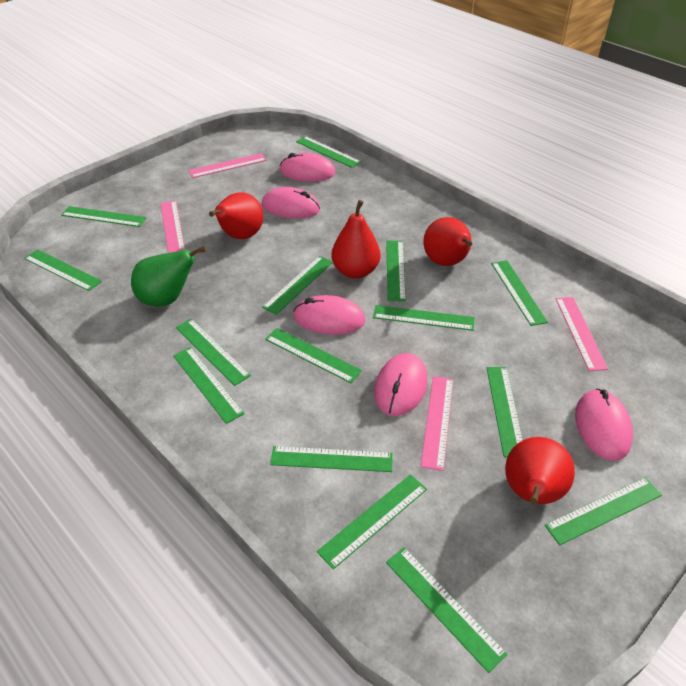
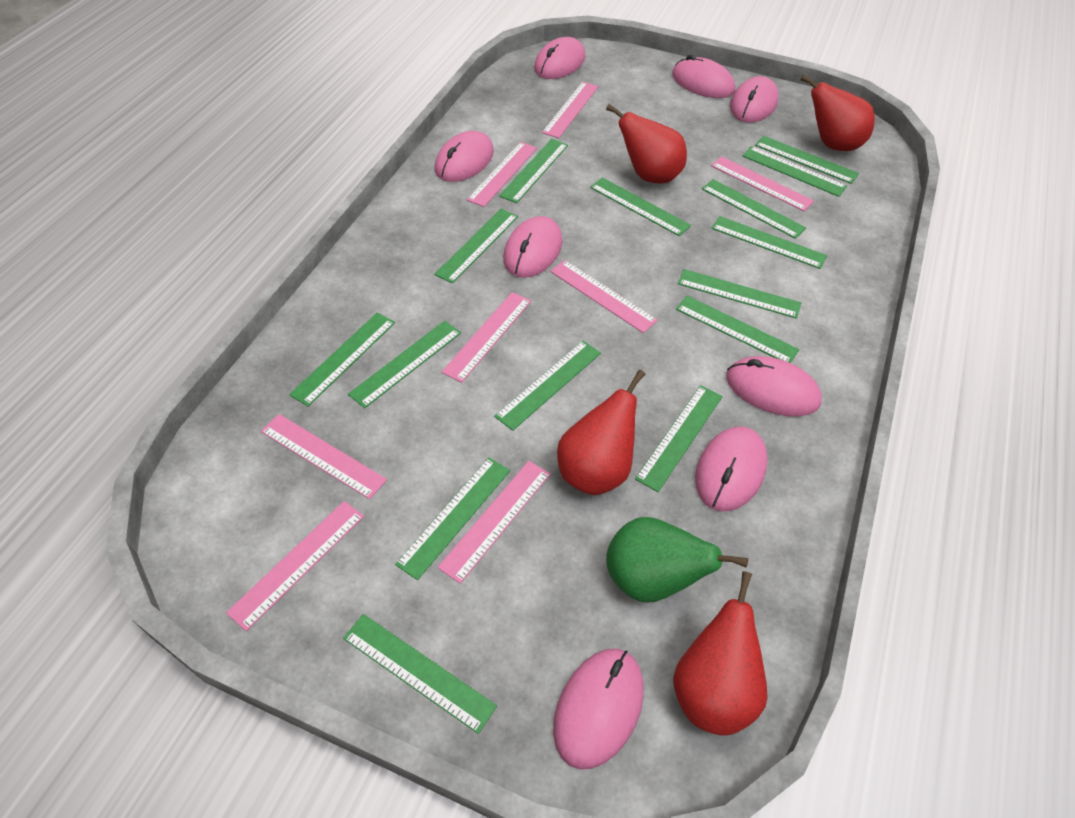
pink mouse: [262,187,320,219] [280,153,336,182] [293,295,365,335] [374,353,427,416] [575,389,633,461] = 5 -> [435,131,494,182] [503,216,562,278] [534,37,585,79] [553,649,644,770] [672,54,735,98] [695,426,768,511] [726,356,822,416] [730,76,779,123] = 8
pink ruler: [160,201,185,253] [188,153,267,178] [421,376,453,471] [556,297,608,371] = 4 -> [226,501,364,631] [261,414,387,499] [438,461,550,584] [442,292,531,383] [467,142,537,207] [542,82,599,138] [550,260,658,333] [711,156,814,211] = 8

